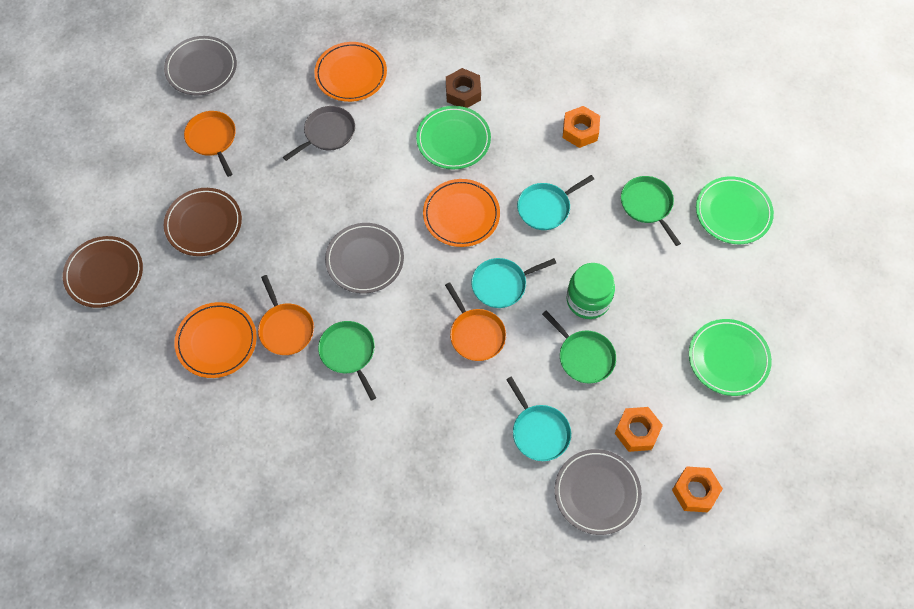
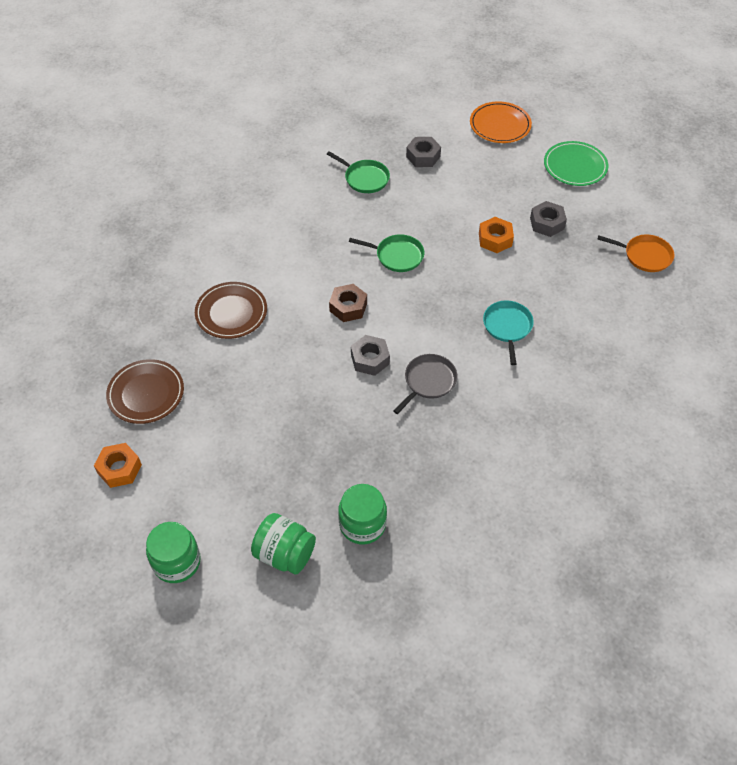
green jar: [567,263,615,319] = 1 -> [146,522,201,583] [251,513,316,575] [338,484,387,544] = 3
green pan: [318,321,376,401] [542,311,616,383] [621,176,681,246] = 3 -> [327,151,390,193] [349,234,424,272] = 2
green plate: [416,106,491,169] [689,319,772,396] [696,176,774,244] = 3 -> [544,141,608,186] = 1
grey nut: none = 0 -> [351,335,390,376] [406,137,441,167] [530,201,567,237] = 3
grey plate: [164,36,237,96] [325,223,404,294] [555,449,642,535] = 3 -> none = 0
orange nut: [563,106,600,148] [615,407,663,452] [672,467,723,512] = 3 -> [94,443,142,488] [479,217,514,253] = 2
orange pan: [184,111,236,177] [258,275,314,355] [445,282,506,361] = 3 -> [597,235,674,272] = 1
orange plate: [174,302,257,378] [314,42,387,102] [423,179,500,247] = 3 -> [470,101,532,143] = 1
turquoise pan: [471,258,556,308] [506,377,571,461] [517,175,594,230] = 3 -> [483,300,534,365] = 1

